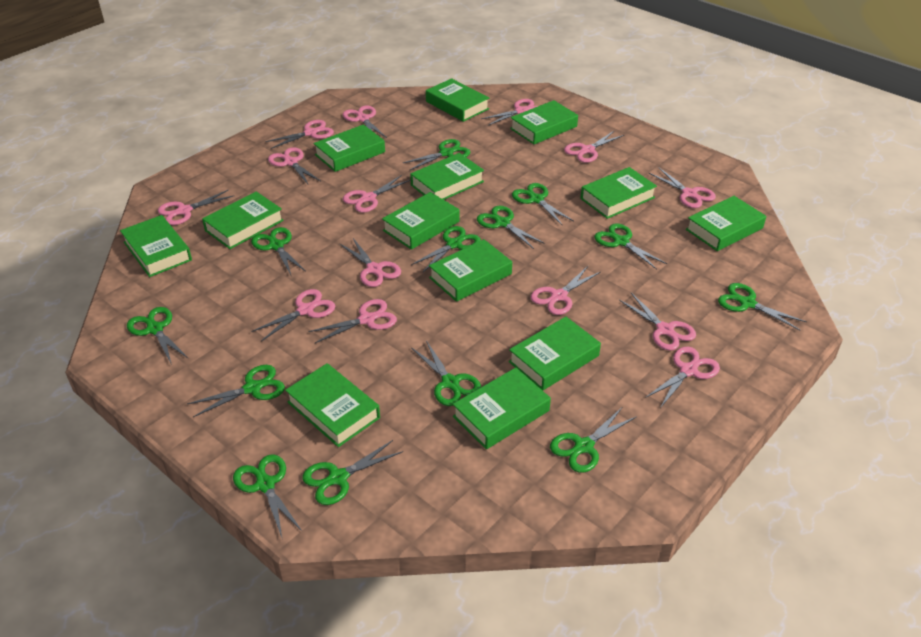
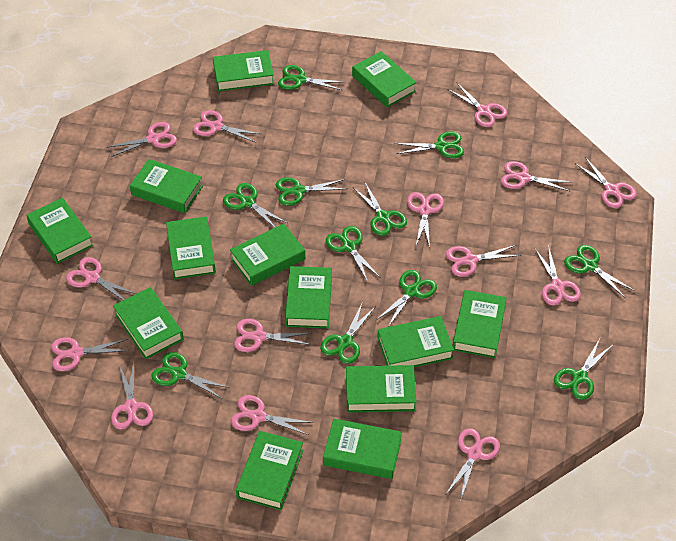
green scissors: [127,307,188,365] [187,365,285,417] [233,454,302,537] [251,227,305,275] [302,440,403,505] [403,139,471,170] [411,226,481,272] [411,341,481,406] [477,206,545,249] [512,183,573,226] [550,408,637,473] [594,223,667,269] [718,283,807,330] = 13 -> [151,352,230,399] [223,183,287,228] [276,177,347,206] [278,65,344,90] [320,302,376,364] [326,226,381,282] [353,183,407,236] [376,270,437,327] [394,131,464,158] [554,339,613,400] [564,245,635,298] = 11

